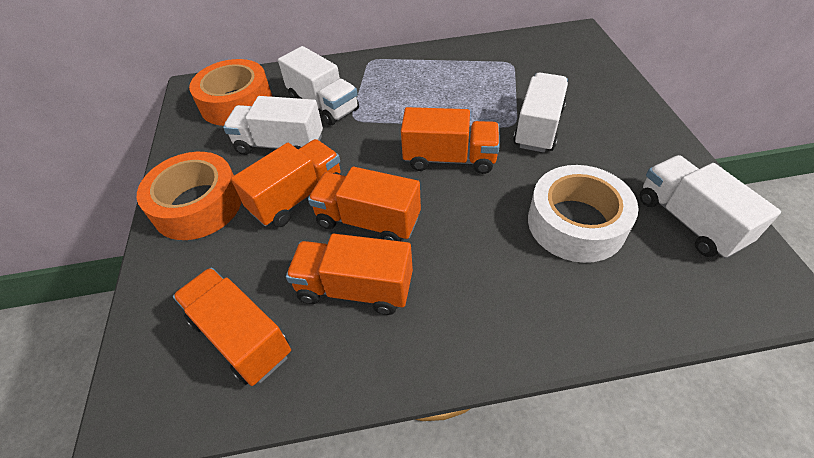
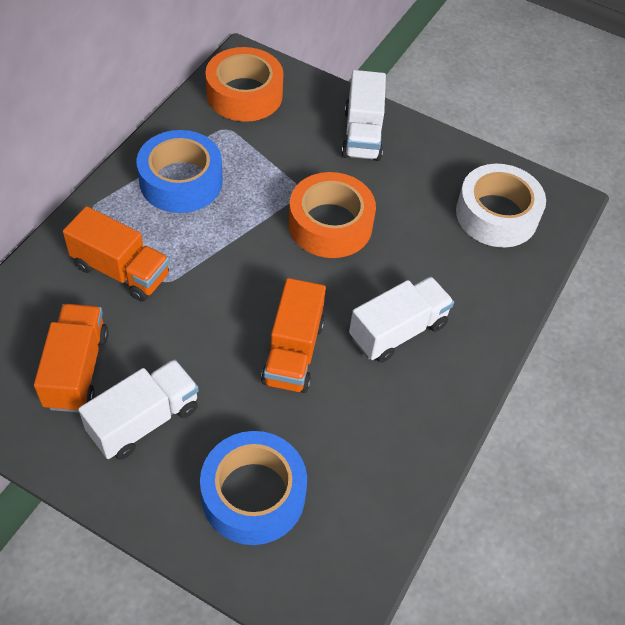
blue tape: none = 0 -> [136,130,223,213] [200,431,307,545] = 2
orange truck: [173,268,291,386] [231,139,341,227] [286,234,413,315] [308,167,421,241] [401,107,500,174] = 5 -> [34,304,109,412] [63,206,170,301] [261,278,326,393] = 3
white truck: [223,96,323,155] [278,46,359,125] [513,73,568,153] [640,155,781,259] = 4 -> [78,359,199,460] [342,70,386,161] [349,277,454,363] = 3

